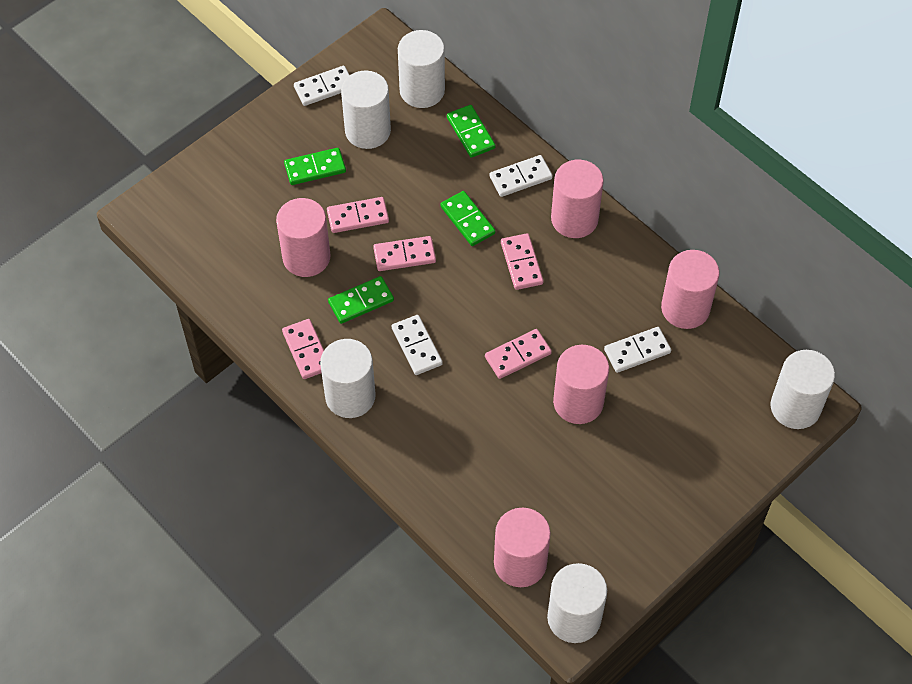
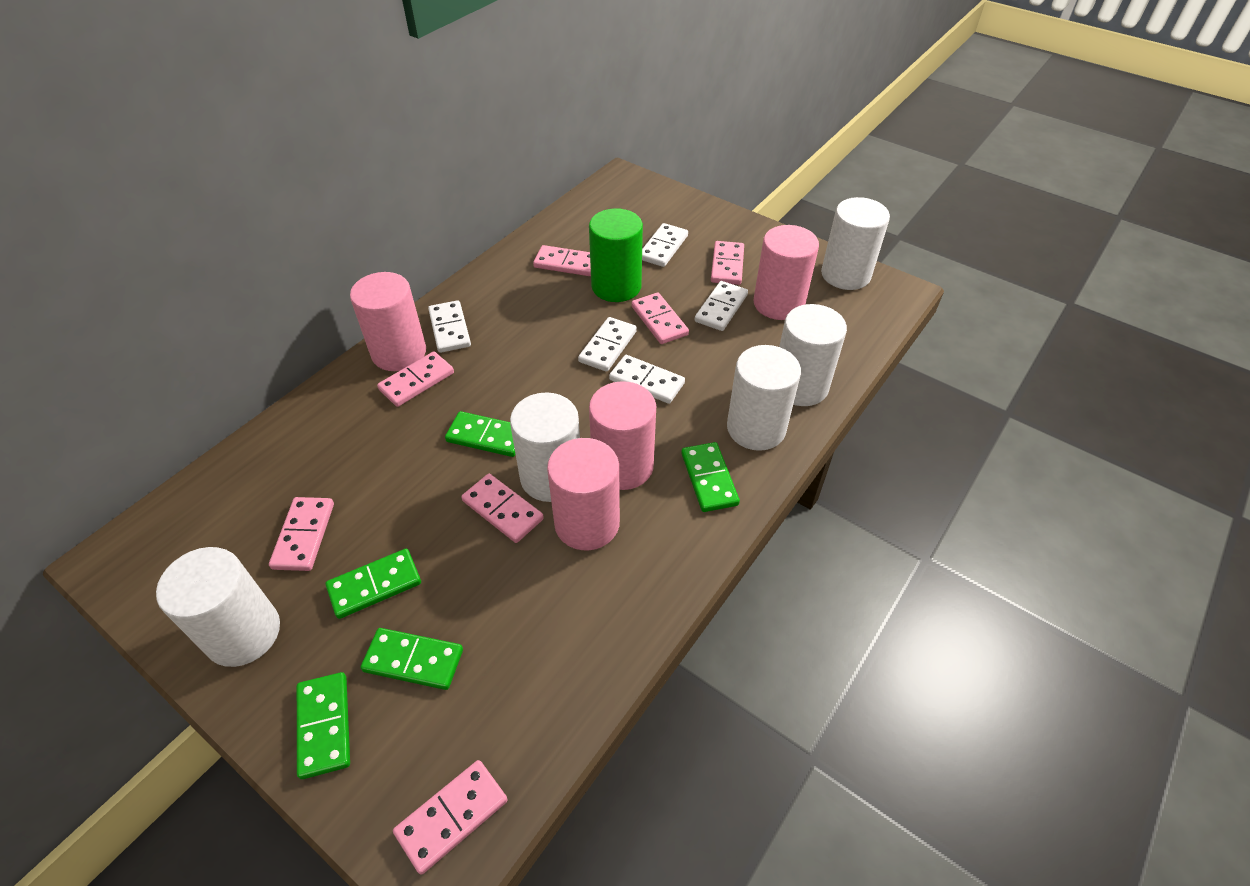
green cylinder: none = 0 -> [589,208,643,302] = 1
green domino: [284,148,346,185] [328,276,394,324] [440,191,496,246] [447,105,496,158] = 4 -> [297,672,350,779] [326,549,421,619] [361,628,463,690] [445,411,516,457] [681,442,740,512] = 5
pink cylinder: [276,198,331,277] [494,508,551,587] [551,159,604,238] [553,345,609,424] [661,250,720,329] = 5 -> [350,272,426,371] [547,438,620,550] [589,381,656,490] [754,225,819,320] = 4
pink domino: [282,319,324,379] [327,197,389,233] [373,236,436,271] [485,329,552,379] [501,233,543,290] = 5 -> [269,497,334,571] [377,351,454,407] [393,760,508,875] [461,474,544,543] [533,245,591,276] [631,293,689,344] [711,241,744,285] = 7
white domino: [294,66,350,106] [392,315,443,375] [490,155,553,197] [604,327,671,373] = 4 -> [428,300,471,353] [578,317,637,372] [609,355,685,404] [642,223,688,267] [695,281,748,331] = 5

